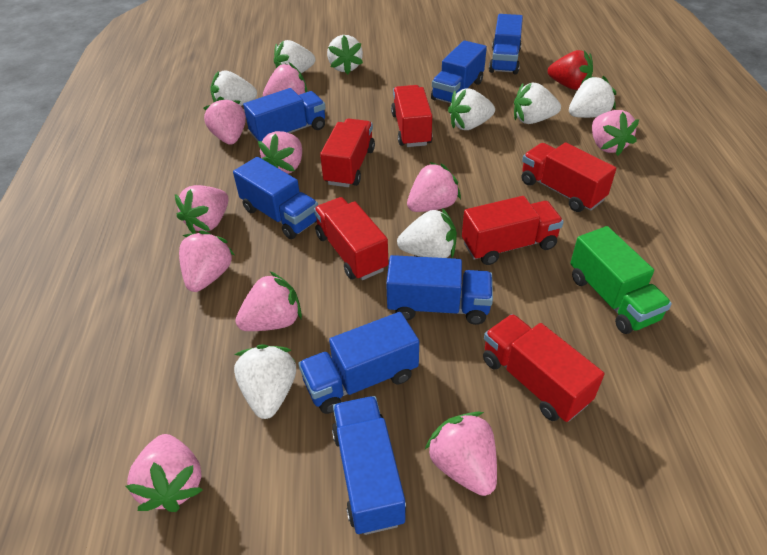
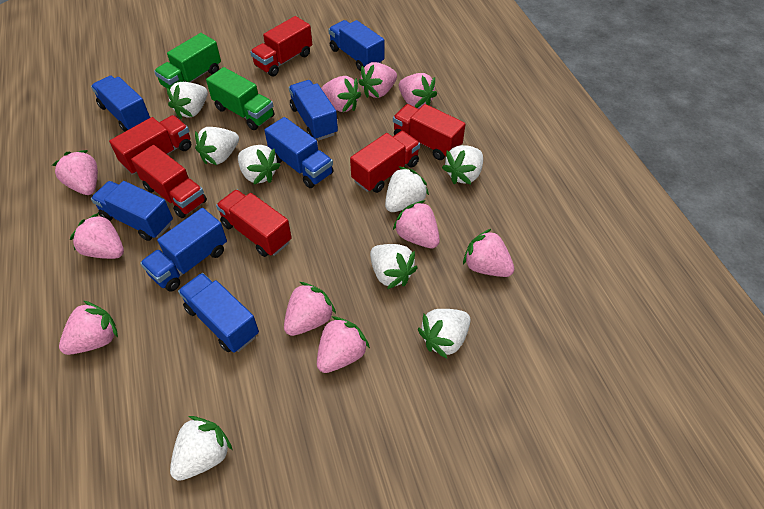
green truck: [570,226,672,334] = 1 -> [154,33,221,90] [206,67,274,130] = 2
red strawberry: [548,50,593,90] = 1 -> none = 0

